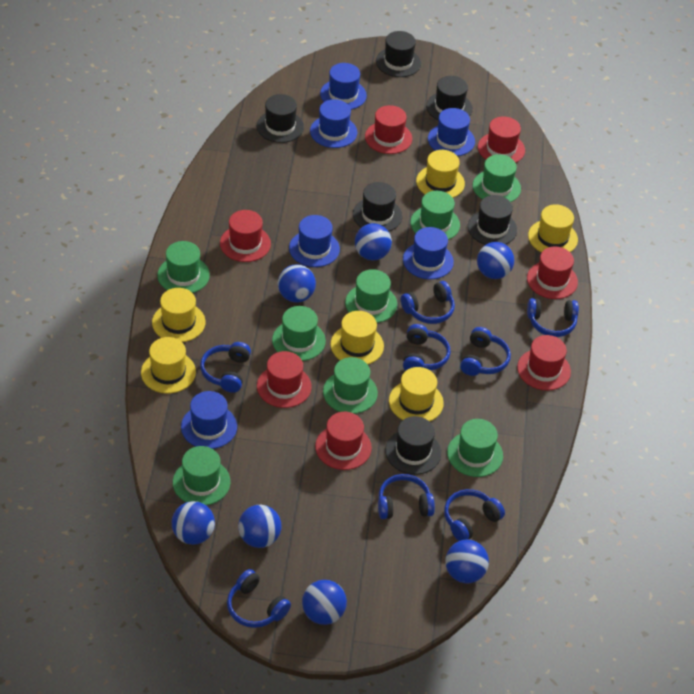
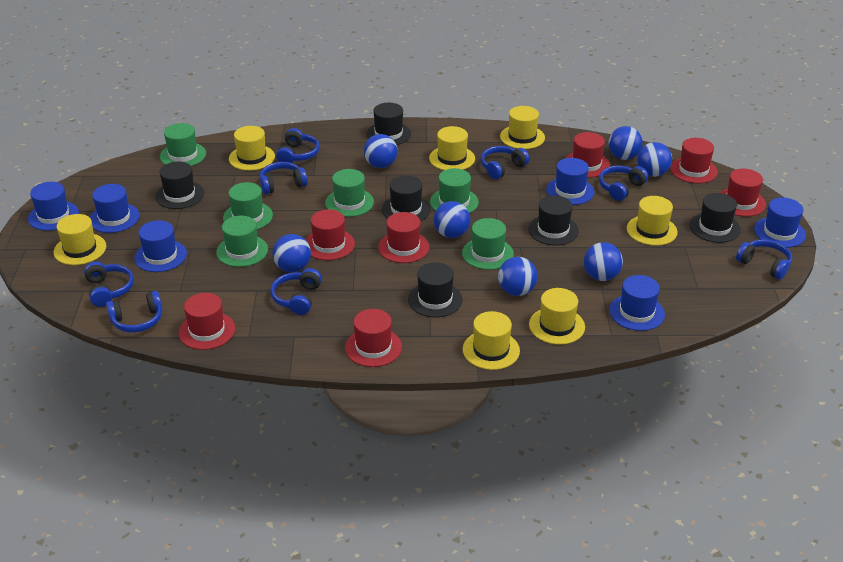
green hat: [157,241,210,293] [173,446,231,505] [272,306,326,361] [323,357,378,414] [345,269,397,323] [410,191,460,240] [447,419,503,477] [473,154,521,202] = 8 -> [160,123,206,166] [216,216,268,267] [223,182,273,229] [325,169,374,217] [430,168,479,213] [462,218,514,270] = 6
yellow hat: [141,337,196,394] [152,288,206,342] [330,311,384,364] [389,367,444,421] [416,150,465,198] [528,204,578,253] = 6 -> [54,214,106,265] [229,126,275,171] [429,126,475,170] [462,311,520,370] [500,106,545,149] [529,288,585,345] [627,196,678,246] = 7

